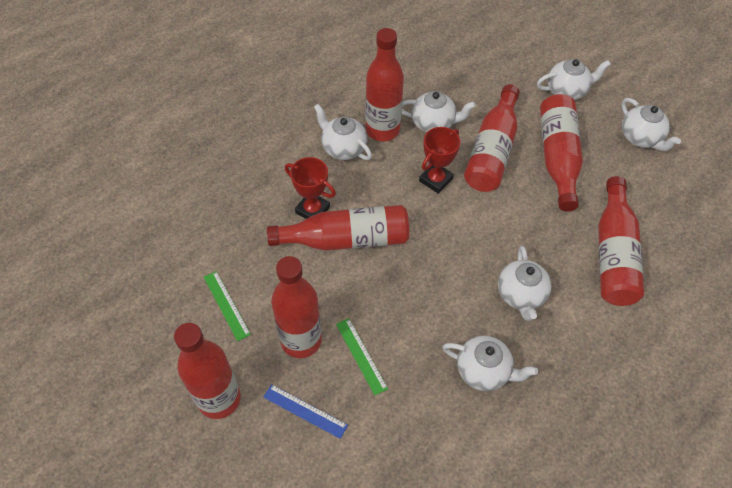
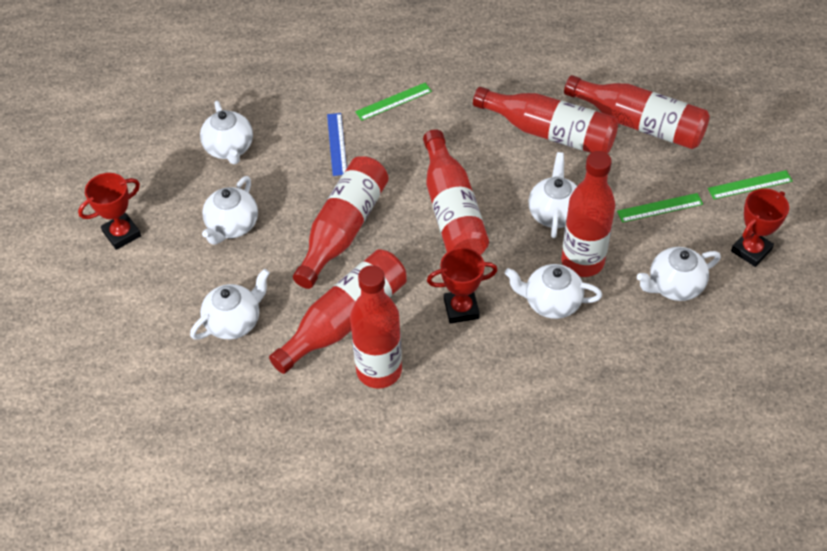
green ruler: [204,271,251,341] [336,318,388,395] = 2 -> [355,83,432,121] [617,193,703,223] [708,170,793,199] = 3
red trophy: [285,157,336,219] [419,127,460,194] = 2 -> [78,173,141,250] [427,247,498,324] [731,188,789,267] = 3

